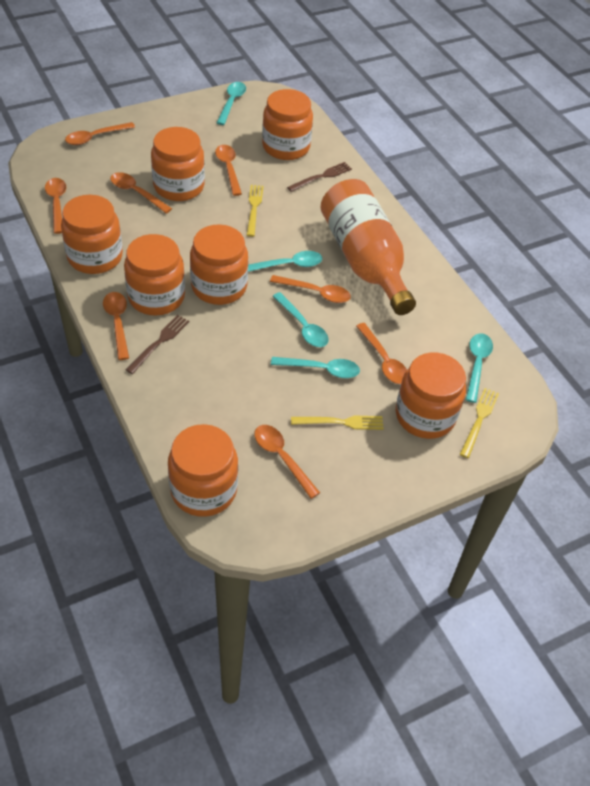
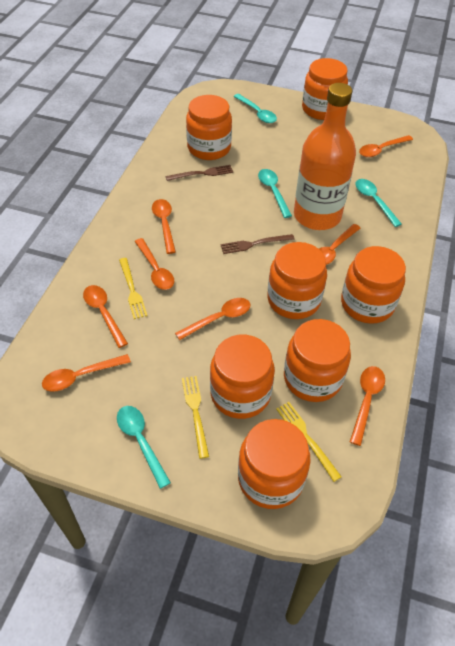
turquoise spoon: [216,82,246,125] [248,251,322,272] [271,357,360,378] [273,292,329,347] [466,333,493,403] = 5 -> [117,406,171,489] [233,94,277,123] [258,169,292,218] [355,179,402,227] = 4

